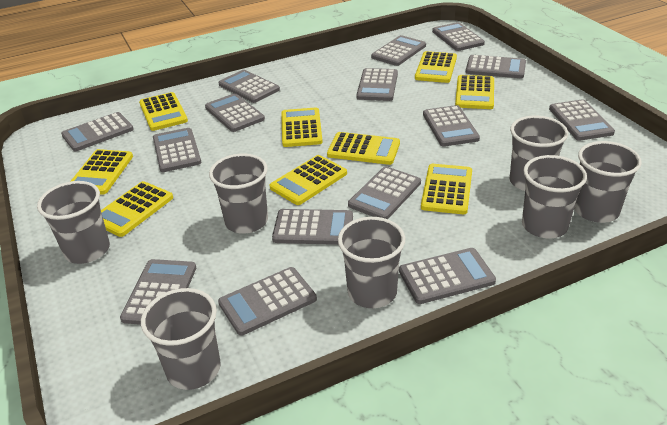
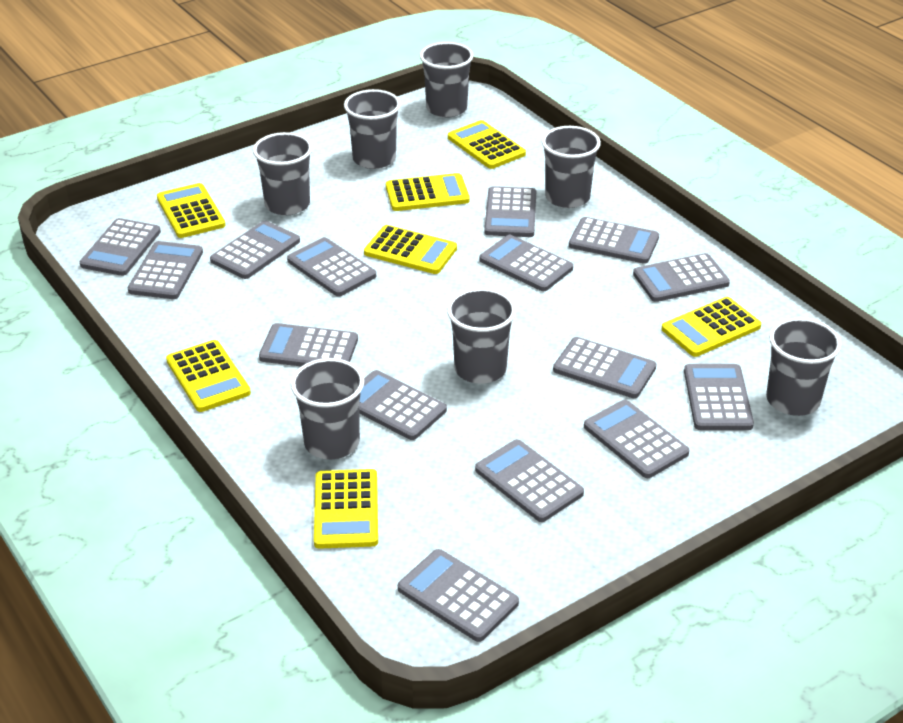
yellow calculator: [70,149,133,195] [101,181,173,237] [139,92,188,131] [270,155,347,205] [281,107,322,147] [327,132,400,165] [415,51,457,83] [421,164,472,214] [455,75,494,109] = 9 -> [157,183,225,238] [166,340,251,412] [314,469,378,549] [364,225,457,274] [386,173,470,211] [448,120,526,169] [662,297,761,357] = 7

